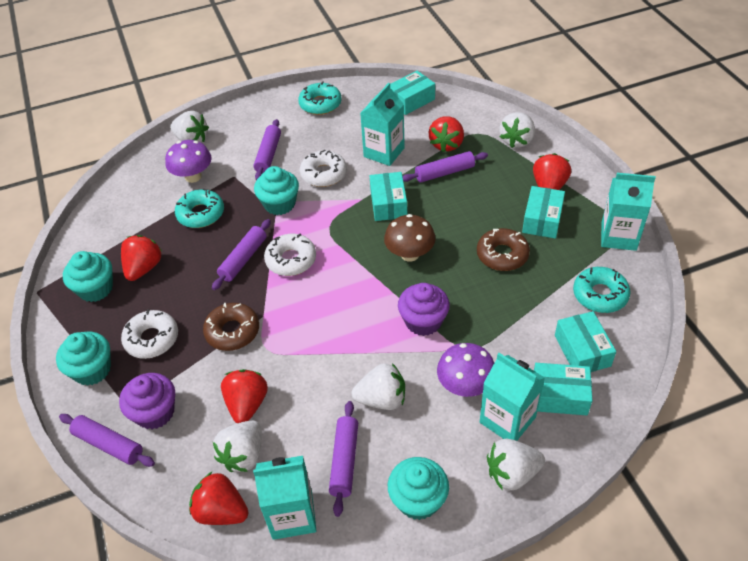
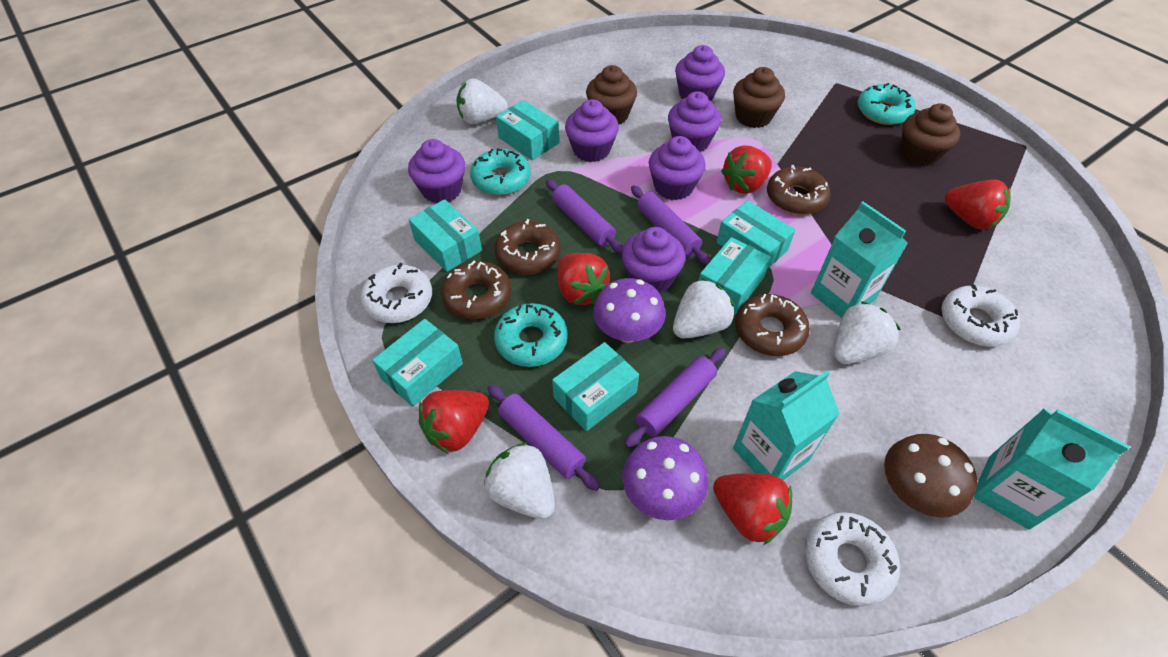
brown cupcake: none = 0 -> [586,65,637,125] [733,67,785,128] [900,103,960,166] = 3
brown donut: [203,303,259,351] [477,228,530,271] = 2 -> [441,261,511,320] [494,219,561,275] [735,294,810,356] [767,165,830,215] = 4
purple cupcake: [119,373,175,429] [398,283,450,336] = 2 -> [408,139,465,204] [565,99,619,162] [622,227,685,293] [649,136,705,200] [668,91,721,152] [675,45,725,101] = 6
purple rolling pin: [59,414,155,467] [212,219,271,290] [253,119,281,180] [329,401,358,517] [403,151,488,182] = 5 -> [488,385,600,491] [546,179,623,253] [624,348,726,448] [631,186,710,265] = 4
turquoise box: [370,172,407,221] [390,71,435,115] [522,186,565,239] [534,363,593,415] [555,311,616,372] = 5 -> [372,319,463,407] [409,199,482,272] [496,100,559,160] [552,342,639,431] [699,237,771,315] [717,201,795,269] = 6
turquoise carton: [253,456,317,540] [360,83,405,166] [480,353,545,441] [601,173,656,251] = 4 -> [733,370,840,480] [811,201,908,318] [973,409,1129,530] = 3
turquoise cupcake: [56,332,111,386] [63,251,113,302] [254,166,299,215] [388,457,449,520] = 4 -> none = 0
white strawberry: [170,111,209,142] [213,420,262,472] [351,363,405,410] [487,439,545,490] [500,112,535,148] = 5 -> [457,79,508,124] [484,442,555,519] [673,278,734,338] [834,301,901,364] = 4

